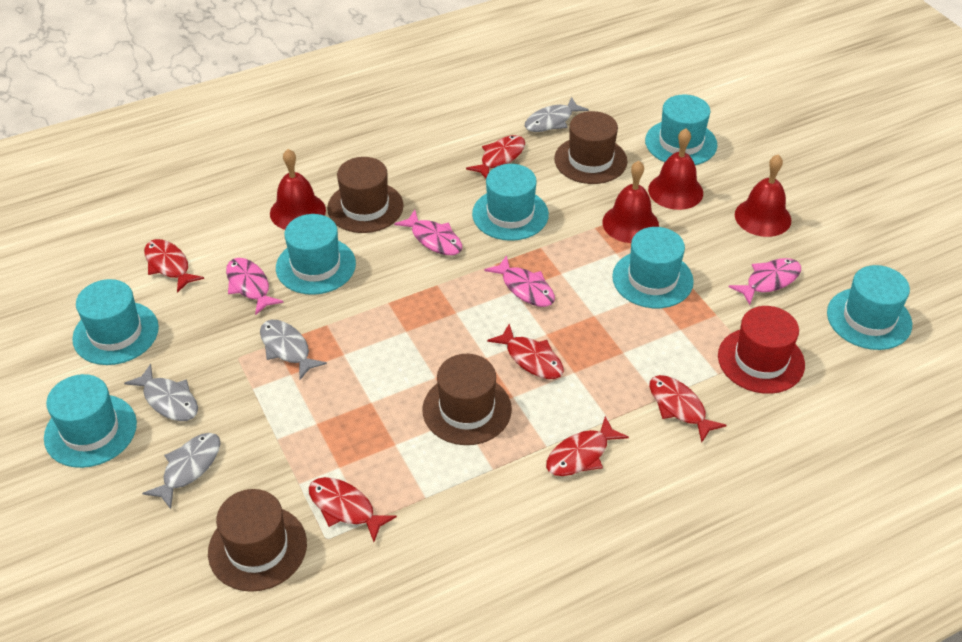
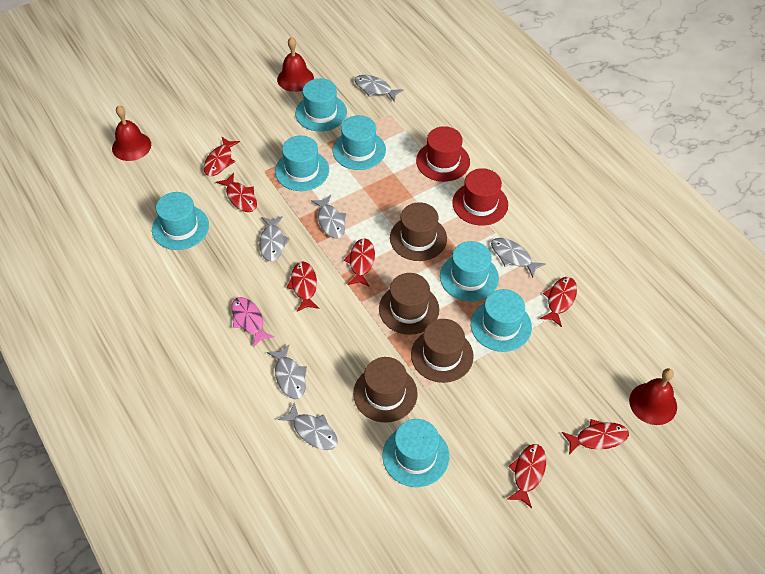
grey fish: [124,364,198,421] [142,433,221,509] [260,320,327,380] [525,97,589,132] = 4 -> [259,216,290,262] [267,345,307,399] [278,403,338,450] [311,195,346,239] [354,75,404,102] [491,238,546,278] = 6
pink fish: [226,258,284,315] [394,210,462,255] [484,255,555,307] [729,258,801,305] = 4 -> [231,297,274,348] = 1
red bell: [270,149,326,230] [602,161,659,243] [648,128,703,210] [735,155,791,237] = 4 -> [112,106,151,161] [277,37,314,92] [629,368,677,425] = 3
red fish: [144,239,204,293] [309,477,397,542] [466,135,525,178] [487,324,564,379] [546,416,629,476] [649,375,727,442] = 6 -> [204,137,240,176] [216,173,257,212] [286,261,320,311] [344,238,375,287] [507,444,546,508] [540,277,577,327] [562,419,629,455] = 7
red hat: [718,306,805,394] = 1 -> [416,126,470,182] [452,168,508,226] = 2

